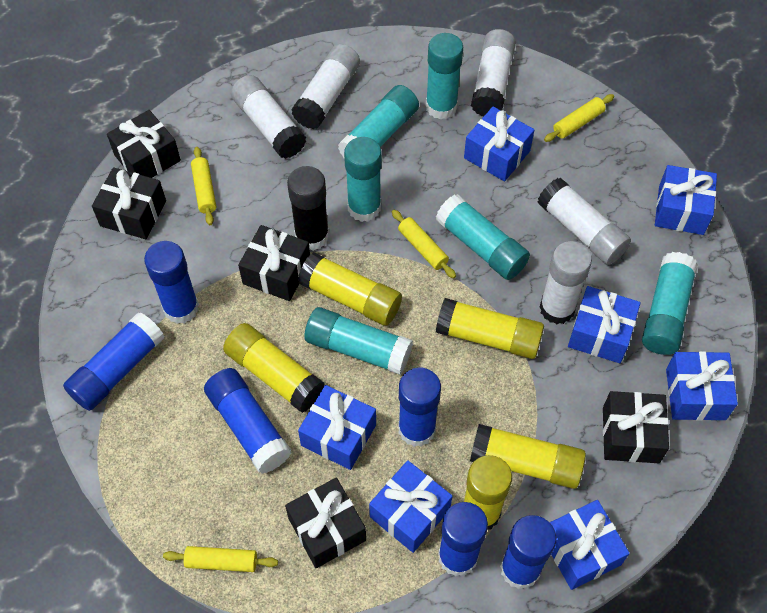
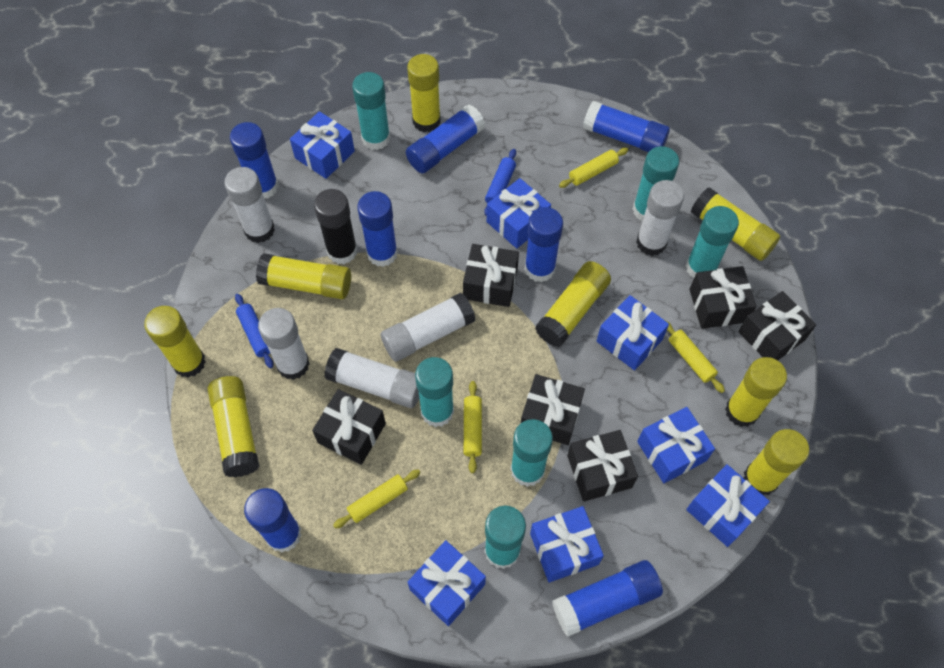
black gift: [92,167,166,239] [107,110,181,178] [238,225,310,301] [285,478,366,568] [603,391,669,463] = 5 -> [312,389,386,465] [463,244,519,307] [521,374,585,445] [567,430,638,502] [690,266,756,329] [738,291,817,361] = 6
blue glue stick: [63,312,165,411] [144,241,199,324] [204,368,291,474] [398,367,441,447] [438,502,488,577] [500,515,556,589] = 6 -> [230,122,279,199] [244,488,302,553] [357,191,398,267] [406,104,485,173] [524,207,563,282] [552,560,663,637] [583,101,670,152] = 7
blue rolling pin: none = 0 -> [235,294,273,368] [484,149,516,216] = 2
yellow glue stick: [223,323,325,413] [298,252,402,326] [436,298,544,359] [464,455,512,530] [470,424,586,489] = 5 -> [144,306,206,378] [208,376,260,477] [256,253,351,299] [407,54,441,132] [535,261,611,347] [691,187,780,261] [725,357,787,427] [744,429,809,495] = 8

